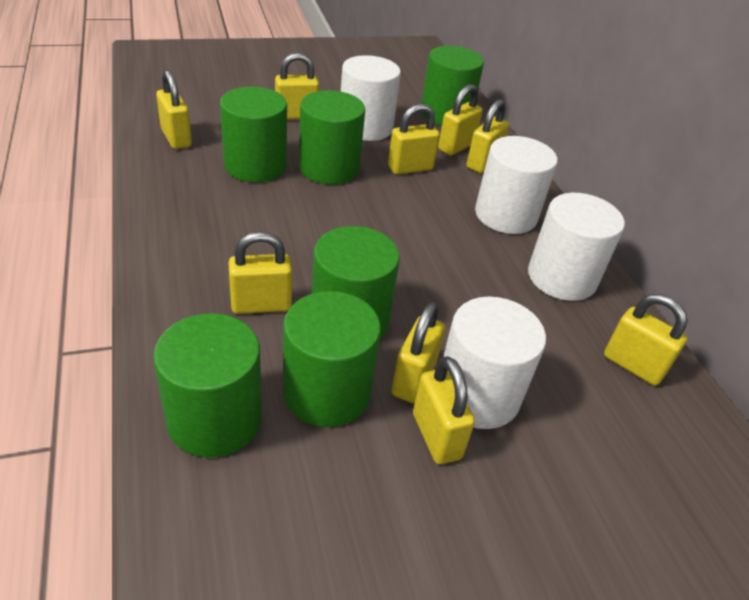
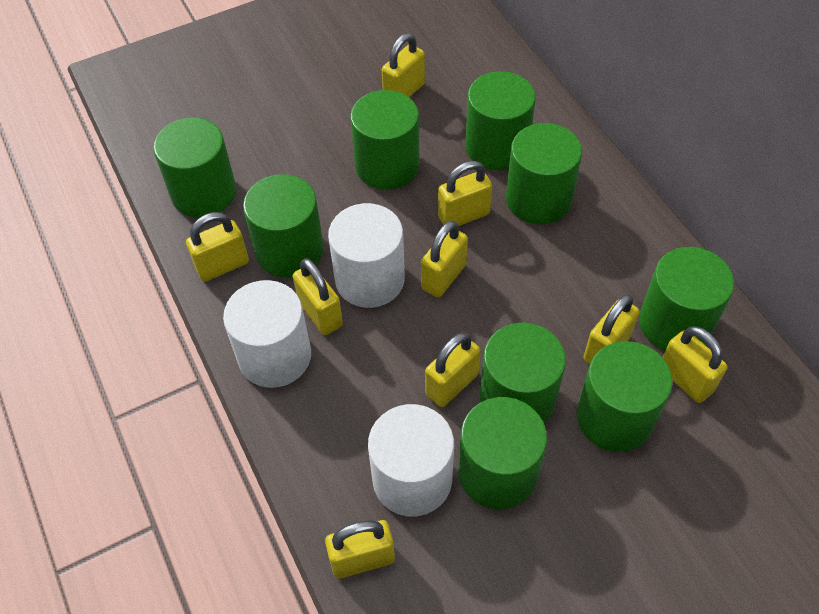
green cylinder: [153,313,262,458] [220,87,287,182] [283,291,381,427] [299,90,365,184] [312,226,400,339] [421,46,484,125] = 6 -> [153,117,236,218] [243,174,324,277] [350,90,420,190] [458,397,547,509] [465,71,536,170] [479,322,566,424] [506,123,582,224] [577,341,673,452] [639,247,734,351] = 9
white cylinder: [341,55,401,141] [443,297,546,429] [475,136,558,234] [528,193,625,301] = 4 -> [223,280,311,388] [328,203,405,308] [368,404,454,517] = 3

